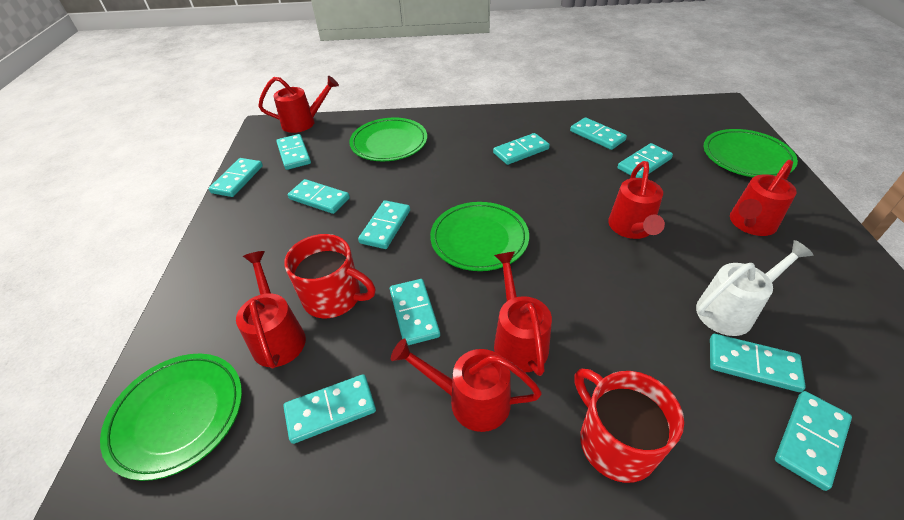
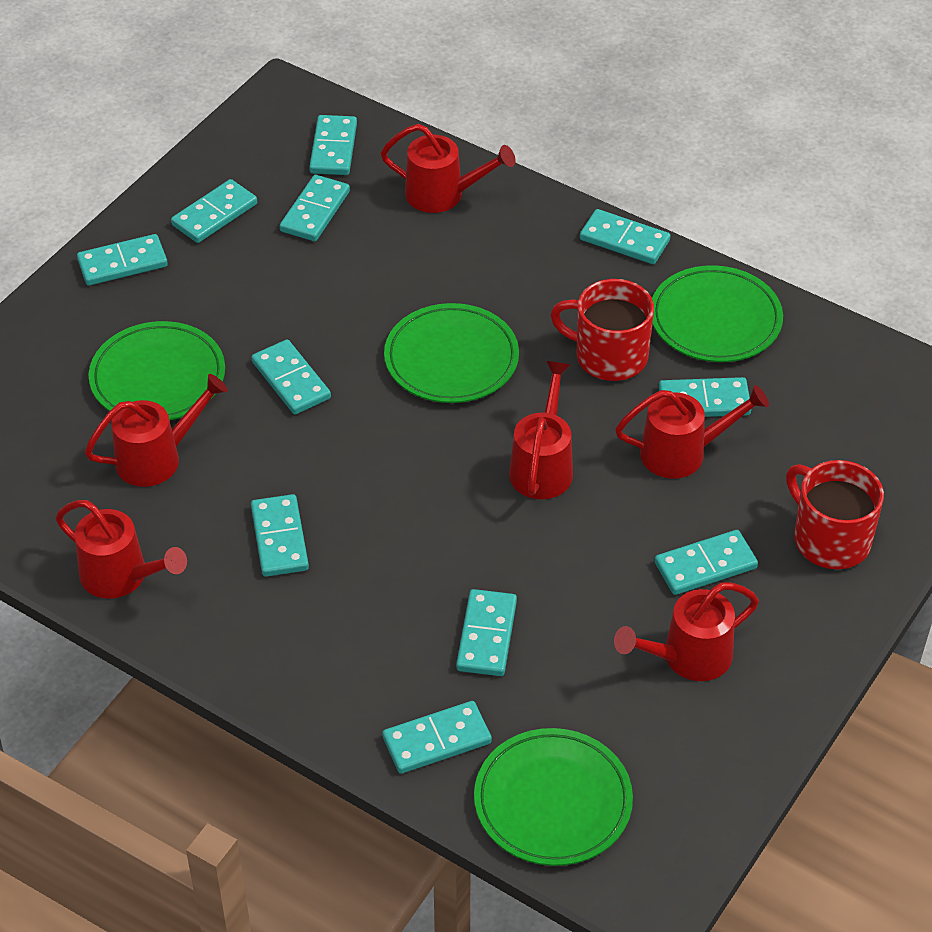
white watering can: [696,240,813,336] = 1 -> none = 0

